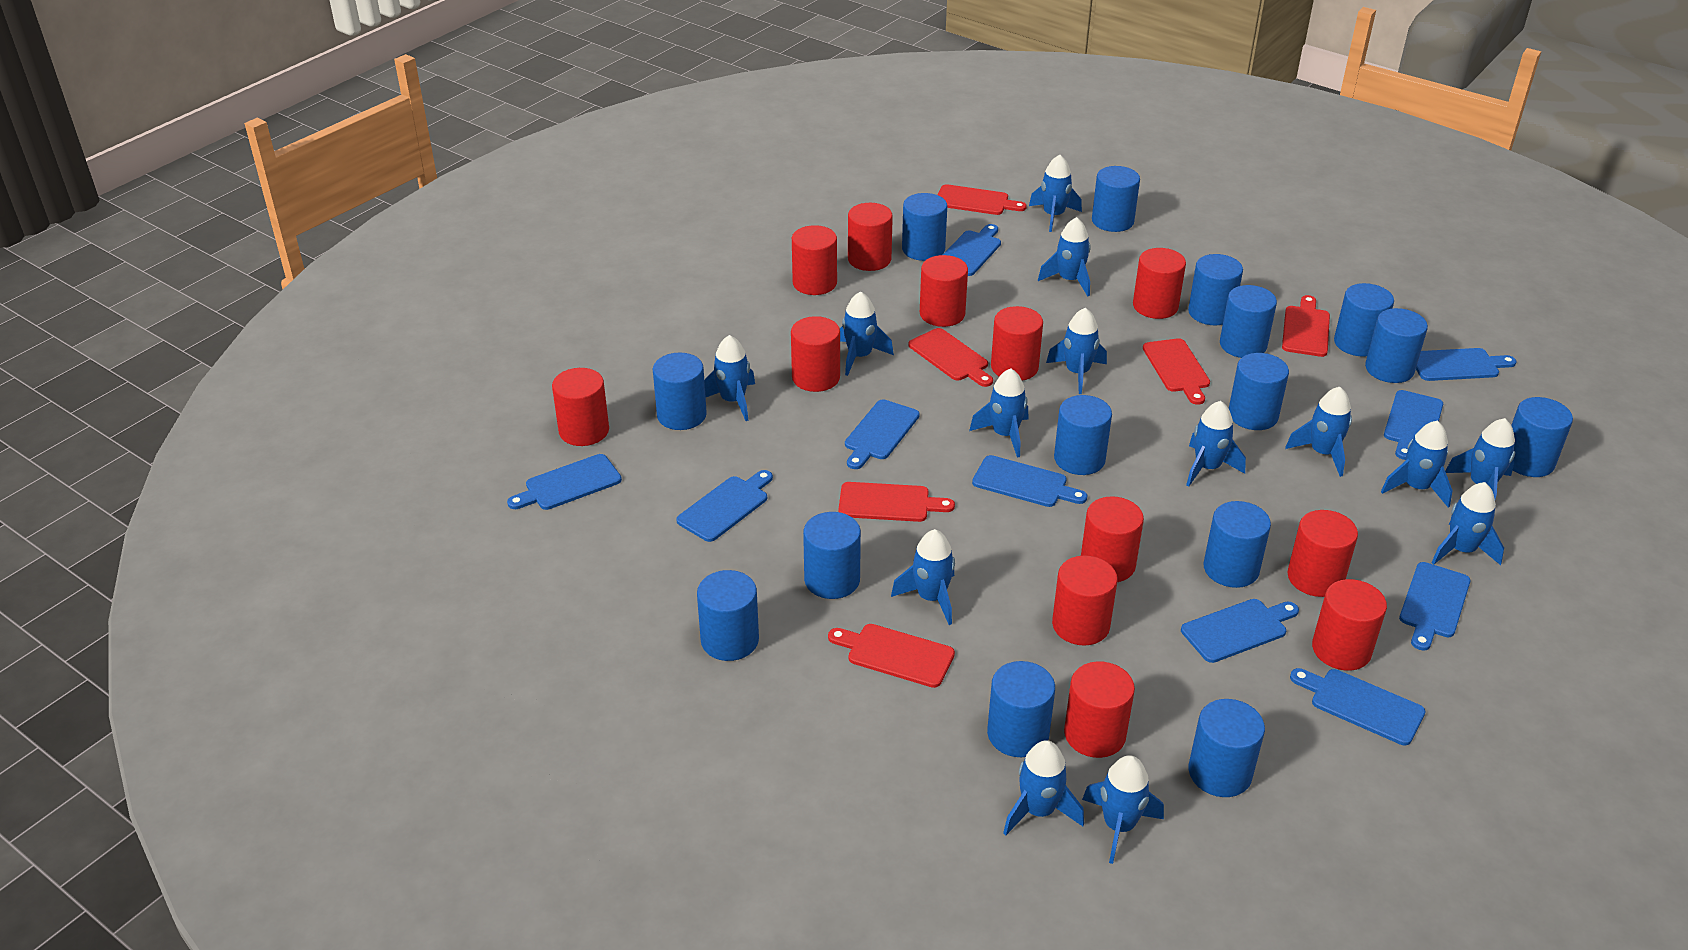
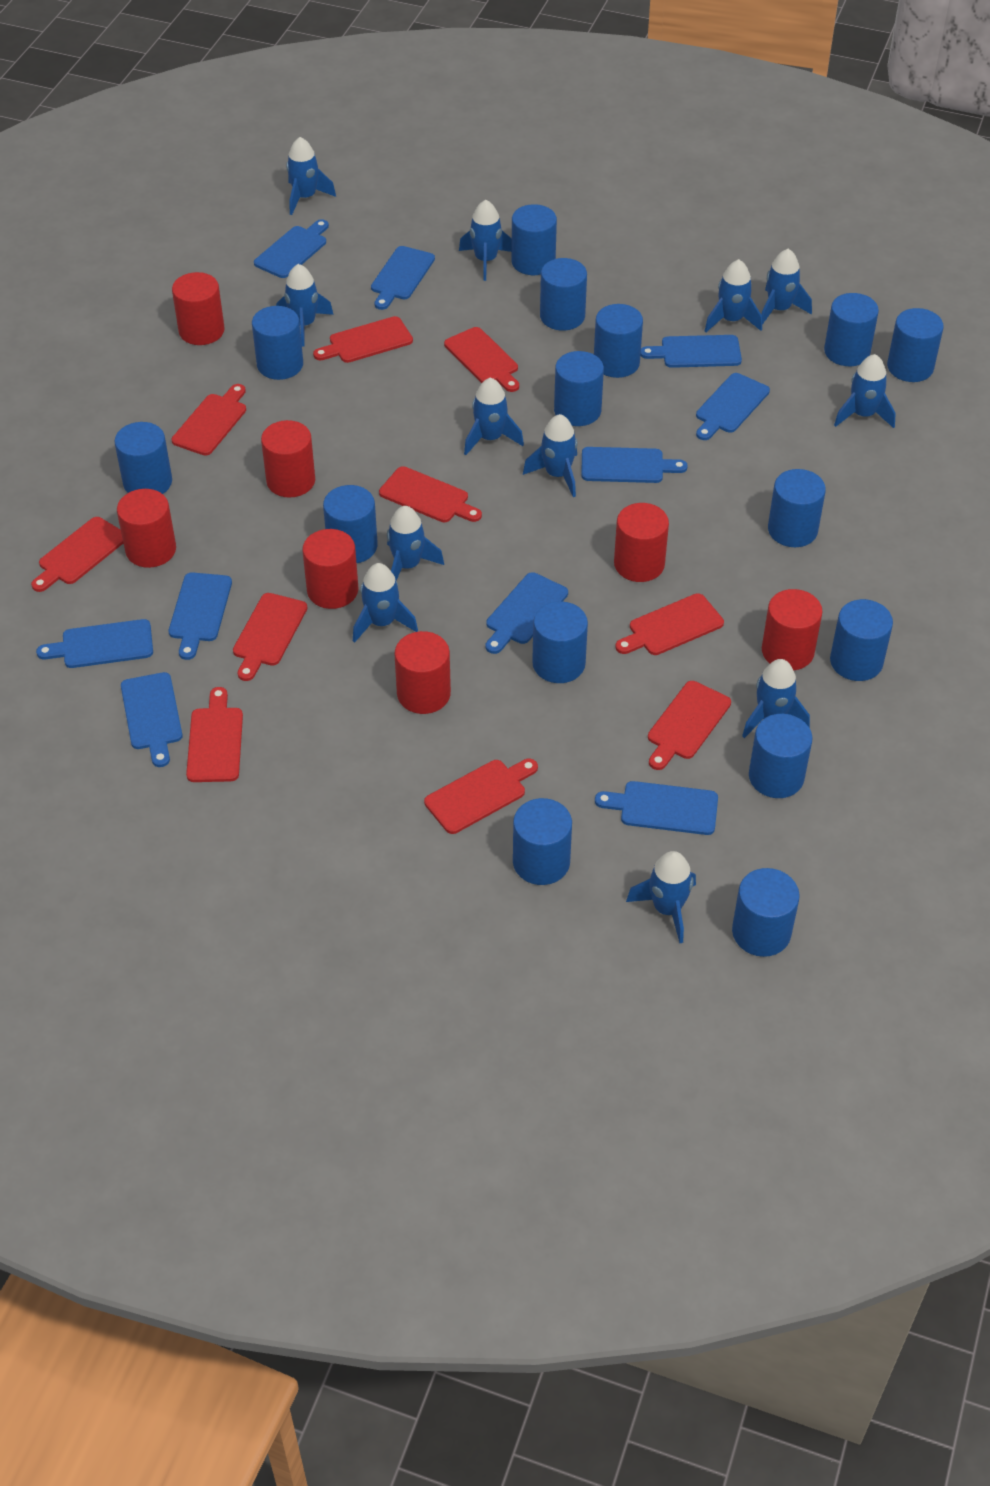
blue rocket: [704,335,755,421] [840,291,894,376] [891,529,955,625] [969,369,1028,458] [1003,740,1084,835] [1029,155,1082,232] [1038,217,1091,296] [1046,308,1107,394] [1082,755,1164,864] [1186,401,1246,487] [1285,387,1352,477] [1381,420,1453,507] [1431,482,1504,565] [1445,418,1515,499] = 14 -> [276,264,334,346] [286,137,336,215] [353,563,418,643] [387,506,444,581] [459,200,512,281] [464,378,524,455] [523,414,578,497] [626,851,696,943] [705,259,762,332] [742,659,810,738] [761,249,812,325] [834,354,896,428] = 12
red cutting board: [828,624,955,688] [838,482,955,522] [908,328,993,387] [938,184,1027,215] [1143,338,1210,405] [1282,295,1330,357] = 6 -> [31,517,123,592] [171,384,246,456] [186,687,243,782] [233,593,307,681] [313,316,413,363] [379,466,482,522] [424,759,538,834] [444,327,519,392] [615,593,724,655] [648,681,731,770] = 10
red cylinder: [552,368,609,446] [791,316,840,392] [792,225,837,295] [848,203,893,271] [920,255,968,327] [991,306,1043,381] [1052,556,1118,646] [1064,661,1135,758] [1081,496,1144,582] [1133,248,1186,319] [1287,510,1358,597] [1312,579,1387,671] = 12 -> [117,489,176,568] [172,272,224,345] [261,420,315,498] [303,529,358,609] [394,631,451,714] [614,503,669,582] [762,589,823,671] = 7

